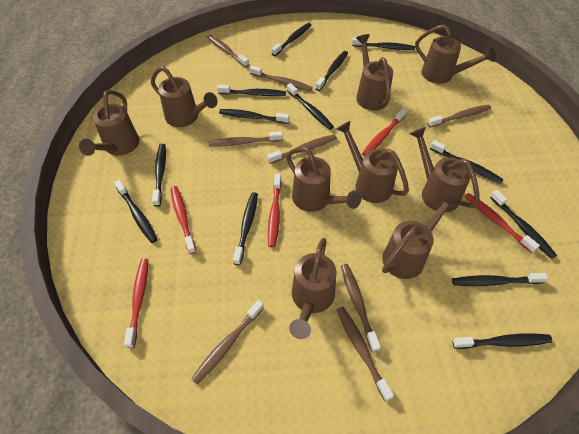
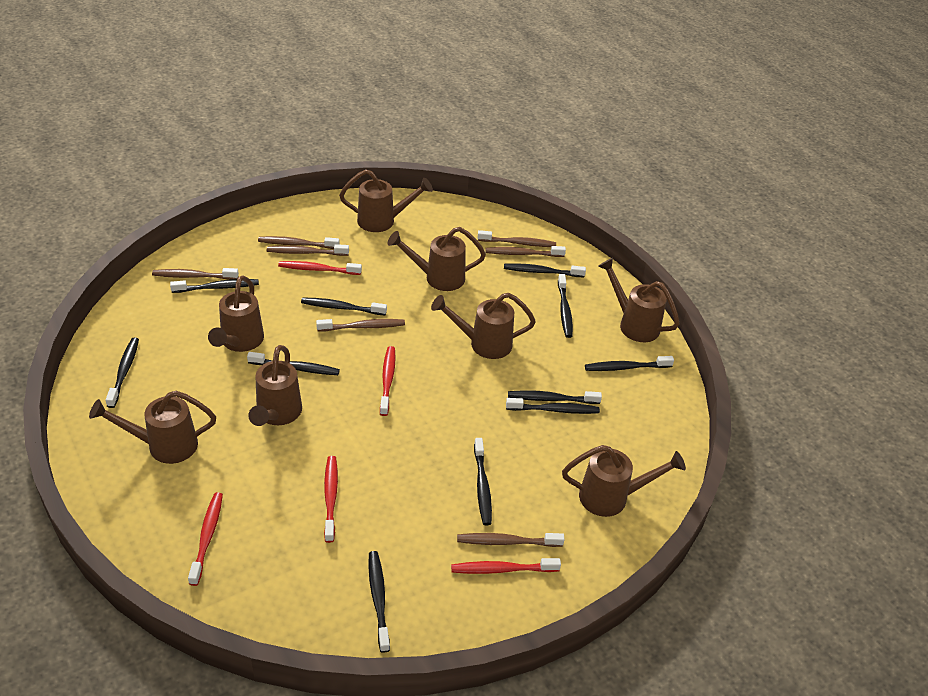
black toothbrush: [114,180,158,243] [152,144,166,207] [217,85,286,96] [219,109,289,124] [233,192,258,265] [271,23,311,56] [287,83,334,130] [315,51,348,91] [352,37,415,50] [430,140,504,184] [452,273,548,286] [452,333,552,349] [490,190,557,259] = 13 -> [105,338,139,408] [170,279,259,293] [247,352,340,375] [301,297,387,315] [368,551,390,653] [474,438,492,525] [504,263,586,277] [506,398,600,414] [508,390,602,404] [558,274,573,338] [585,356,674,371] = 11
brown toothbrush: [191,300,264,384] [207,35,249,67] [208,131,283,146] [250,66,313,91] [268,134,337,164] [337,307,394,401] [341,264,381,352] [428,105,491,128] = 8 -> [152,268,239,280] [258,236,339,249] [267,244,349,256] [316,319,405,331] [457,533,565,547] [478,230,556,247] [485,246,566,257] = 7
brown watering can: [79,90,139,156] [151,66,218,127] [286,146,361,212] [289,238,337,339] [336,121,409,203] [356,34,393,111] [382,191,459,279] [410,127,480,212] [415,24,496,84] = 9 -> [89,391,216,464] [208,276,264,352] [248,345,302,426] [339,170,433,232] [388,227,486,291] [431,293,536,359] [562,445,686,517] [598,258,679,342] = 8

